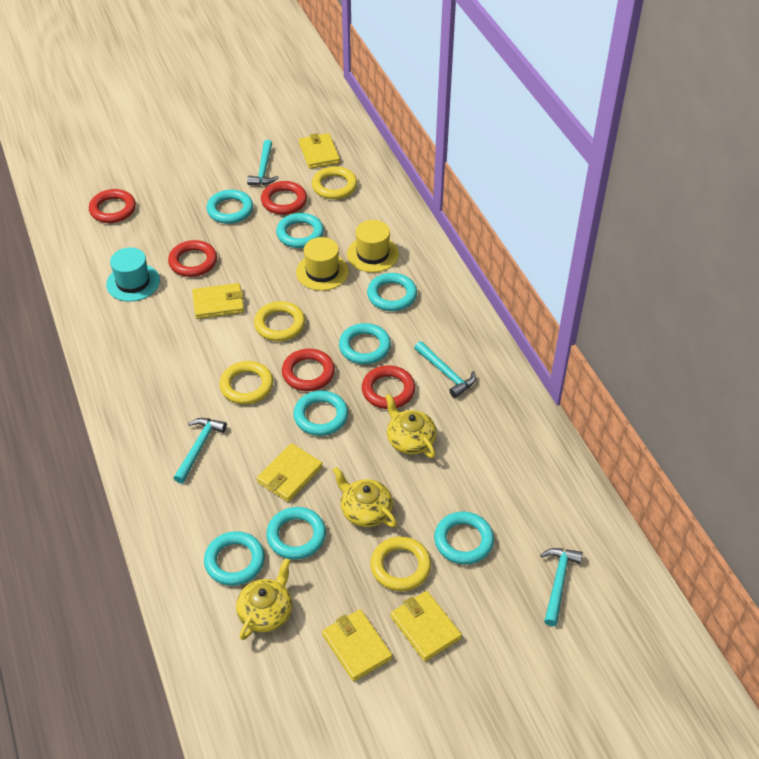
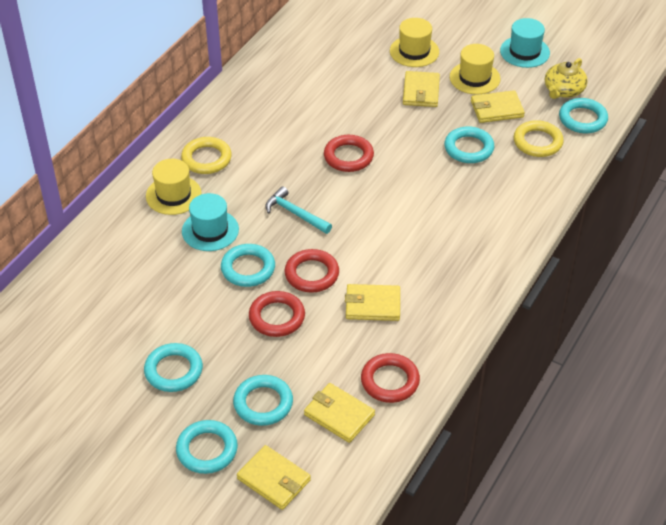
red ring: [89,189,136,223] [168,240,217,277] [261,181,307,215] [282,349,335,391] [362,365,415,409] = 5 -> [249,291,305,337] [284,249,339,293] [324,135,374,172] [361,353,420,403] = 4
turquoise hammer: [174,418,227,484] [247,140,279,185] [414,341,476,398] [540,548,583,626] = 4 -> [265,186,332,234] = 1
turquoise hat: [106,247,160,302] = 1 -> [182,193,239,251] [500,18,550,68] = 2
turquoise ring: [204,531,265,586] [206,190,253,224] [266,507,326,560] [276,213,324,248] [293,390,348,436] [339,323,391,364] [367,273,417,311] [434,512,494,565] = 8 -> [144,343,203,392] [176,420,238,474] [221,244,275,287] [233,375,293,426] [444,126,494,163] [559,98,608,133] = 6
yellow hat: [296,237,349,291] [347,220,399,272] = 2 -> [146,159,202,215] [390,18,439,67] [450,44,500,95] = 3
yellow ring: [219,361,273,404] [254,301,305,341] [312,166,357,199] [370,536,431,591] = 4 -> [181,137,232,174] [514,120,564,157] = 2
yellow teapot: [236,558,292,640] [333,466,397,527] [385,394,437,458] = 3 -> [545,58,588,99] = 1

